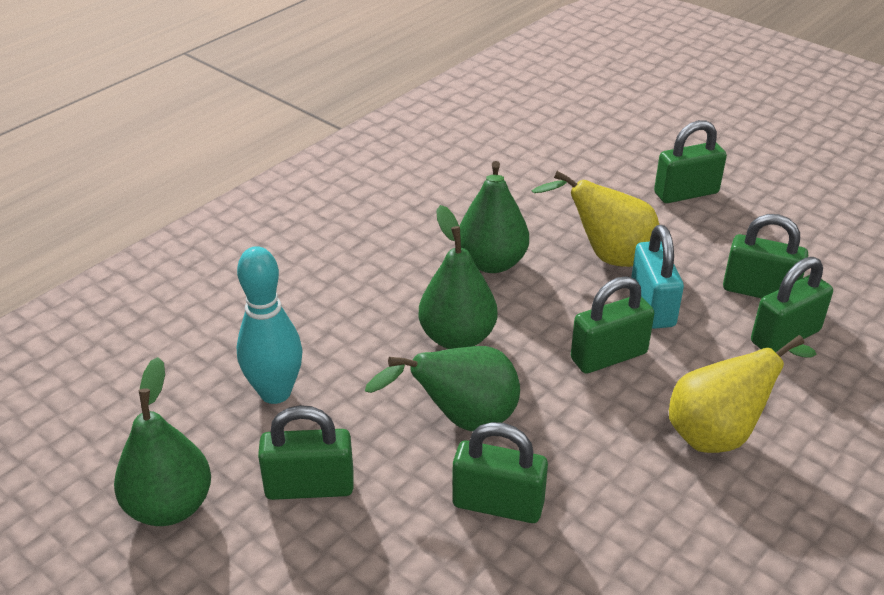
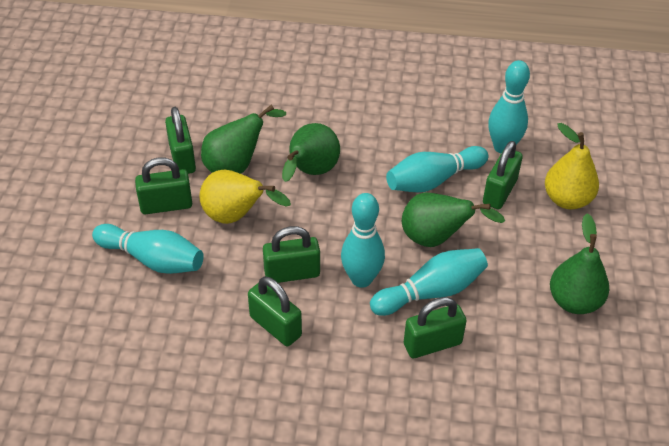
turquoise bowling pin: [237,246,303,404] = 1 -> [92,224,204,274] [341,193,385,288] [370,248,488,316] [386,146,488,192] [488,60,530,153] = 5
turquoise padlock: [631,225,684,329] = 1 -> none = 0

